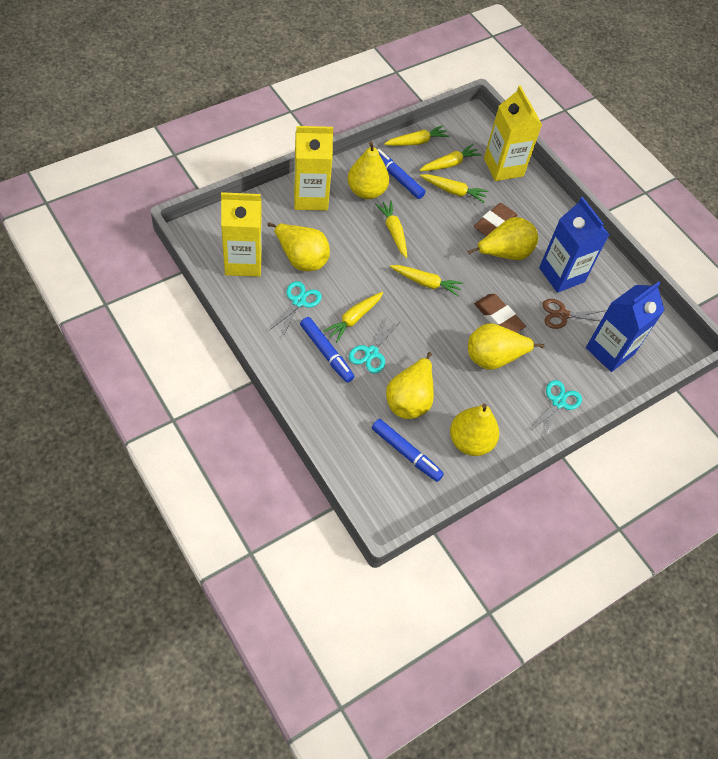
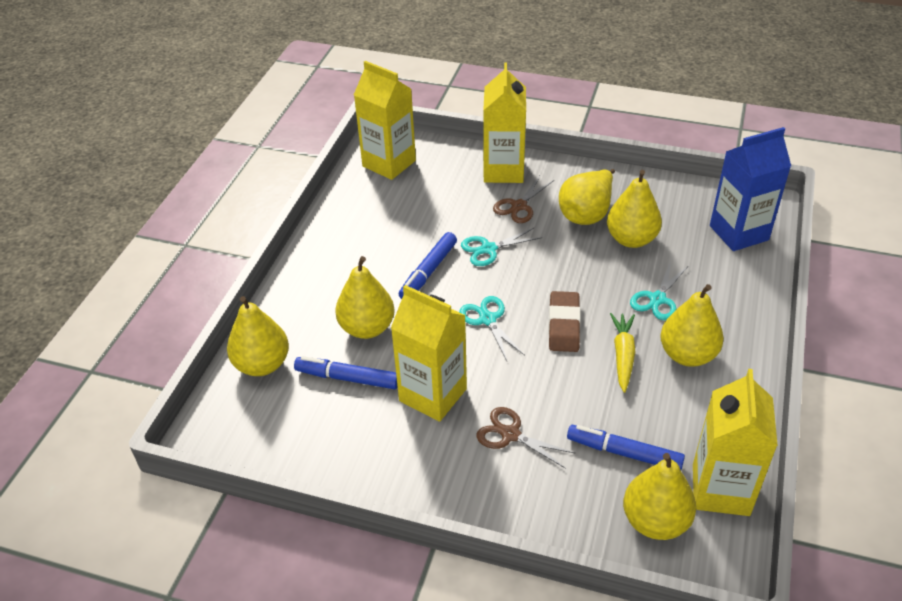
blue carton: [539,197,609,293] [586,282,665,372] = 2 -> [710,127,791,251] = 1
brown eraser: [474,203,517,236] [474,294,526,333] = 2 -> [549,291,581,352] = 1
brown scissors: [543,299,606,329] = 1 -> [476,407,576,469] [493,176,554,223] = 2
yellow carrot: [323,292,383,342] [375,201,407,258] [384,125,450,146] [390,265,463,297] [420,144,482,171] [420,174,489,203] = 6 -> [610,313,636,393] = 1
yellow carton: [221,192,262,277] [294,126,333,210] [484,86,542,181] = 3 -> [354,61,416,180] [391,285,467,422] [483,62,526,183] [693,369,778,516] = 4

